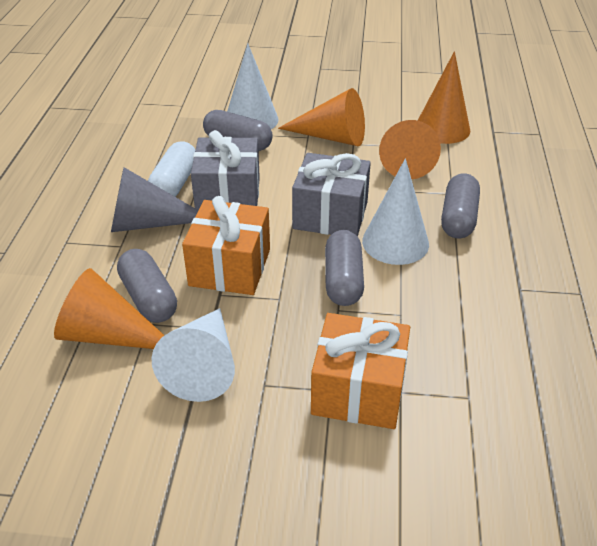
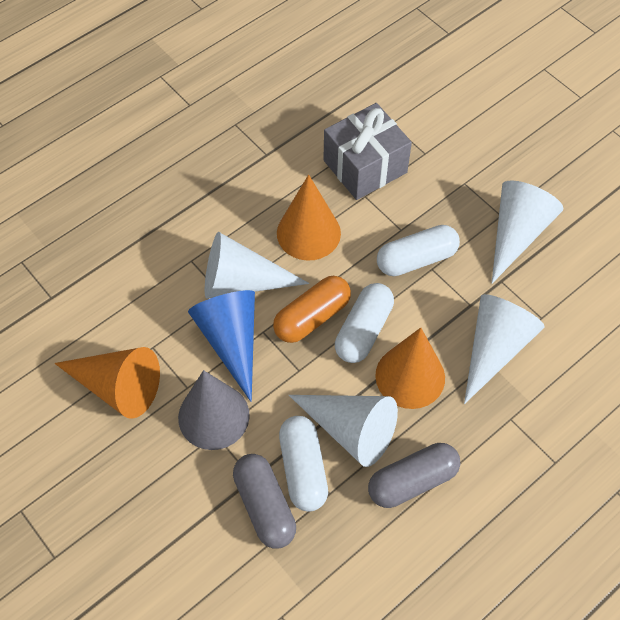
blue cone: none = 0 -> [188,290,255,402] = 1
grey capsule: [117,249,177,323] [203,110,273,151] [325,230,364,306] [441,173,480,238] = 4 -> [233,454,296,549] [368,443,460,508] = 2
grey gift: [191,130,260,210] [292,153,371,236] = 2 -> [323,103,412,200] = 1
orange capsule: none = 0 -> [273,276,351,343] = 1
orange cone: [54,268,165,349] [278,88,365,146] [379,120,441,179] [418,51,470,144] = 4 -> [54,347,160,419] [277,175,341,261] [375,328,445,409] = 3
orange gift: [182,196,270,295] [311,313,410,429] = 2 -> none = 0
white capsule: [148,141,195,197] = 1 -> [279,416,328,512] [335,283,394,363] [377,225,460,276] = 3
white cone: [152,308,235,402] [227,43,279,129] [362,158,429,265] = 3 -> [205,232,309,299] [289,395,398,467] [464,294,545,404] [492,180,564,283] = 4

